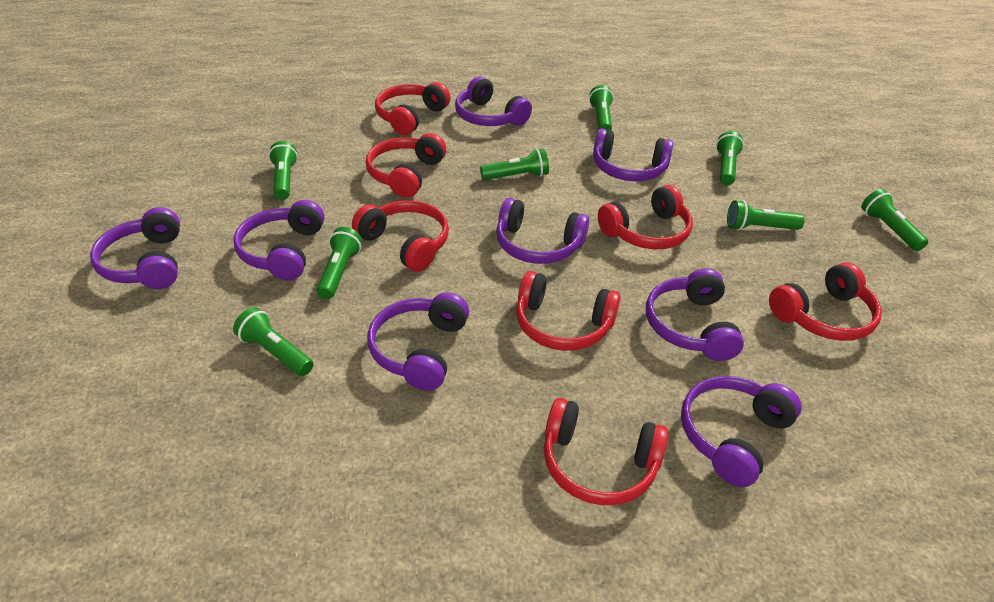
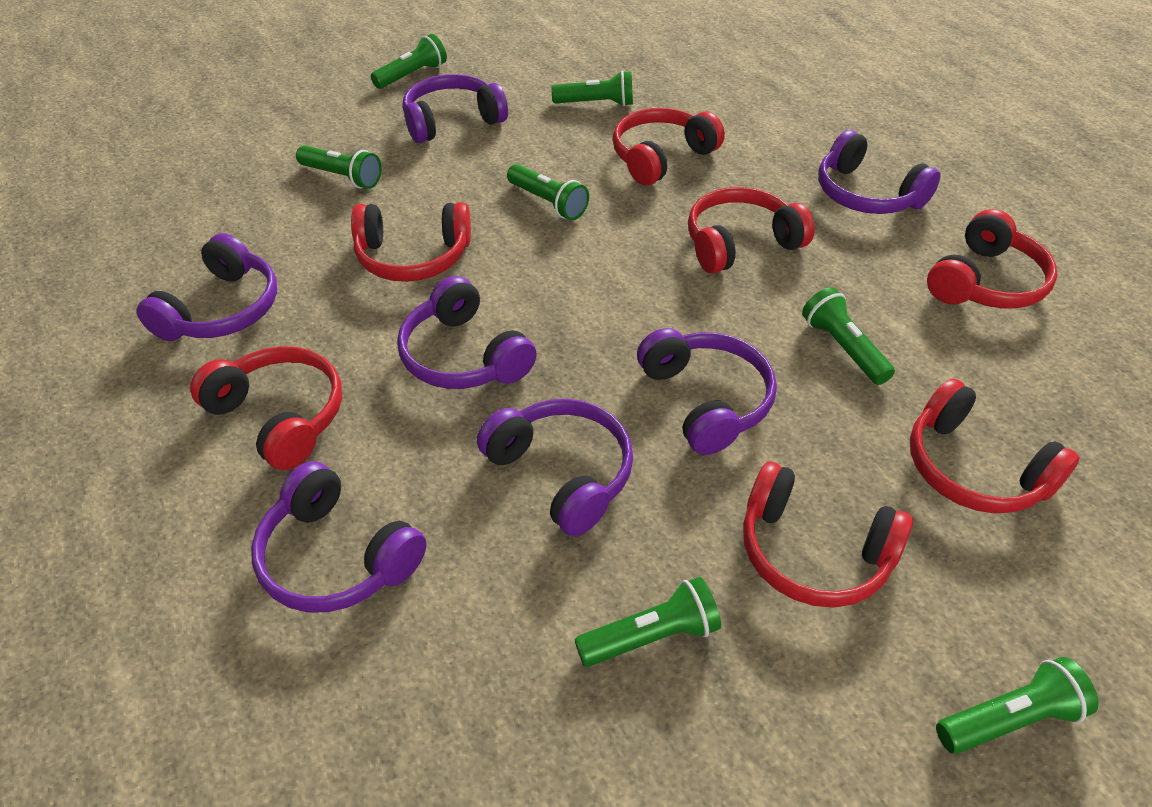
green flashlight: [233,307,313,376] [268,141,298,200] [316,227,362,299] [480,149,549,180] [589,85,614,130] [716,131,744,186] [727,200,805,231] [861,189,928,251] = 8 -> [296,145,382,189] [371,34,447,89] [507,164,589,220] [551,71,633,107] [574,577,721,667] [802,287,895,385] [936,657,1099,754] = 7
purple headphones: [90,207,180,289] [233,200,324,280] [367,292,469,391] [455,76,532,126] [496,198,589,264] [593,129,673,181] [646,268,744,361] [681,376,802,487] = 8 -> [136,233,277,341] [251,461,427,612] [397,276,537,389] [403,74,508,143] [477,399,633,537] [637,328,777,455] [818,130,941,214] = 7

